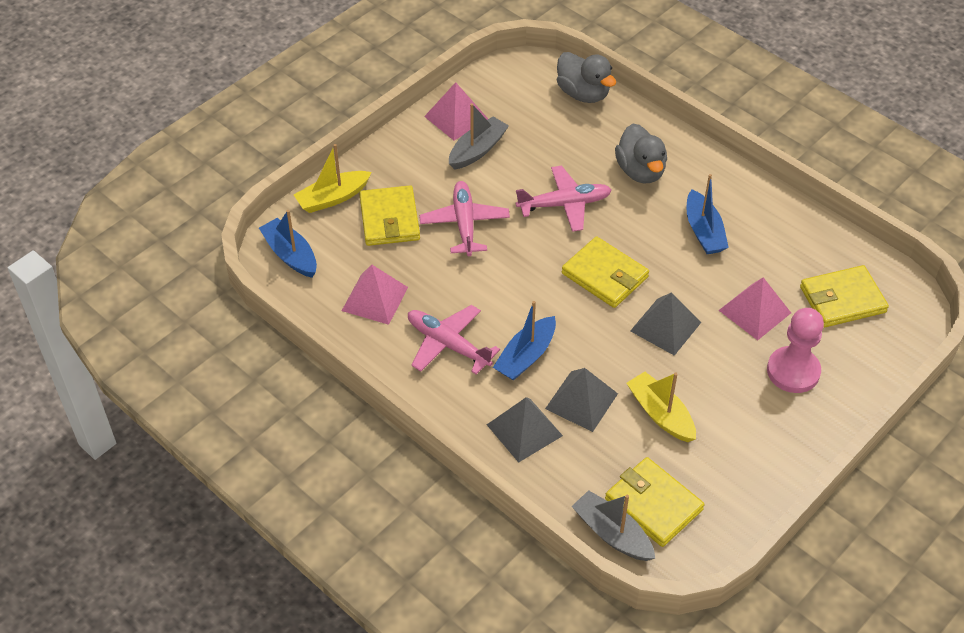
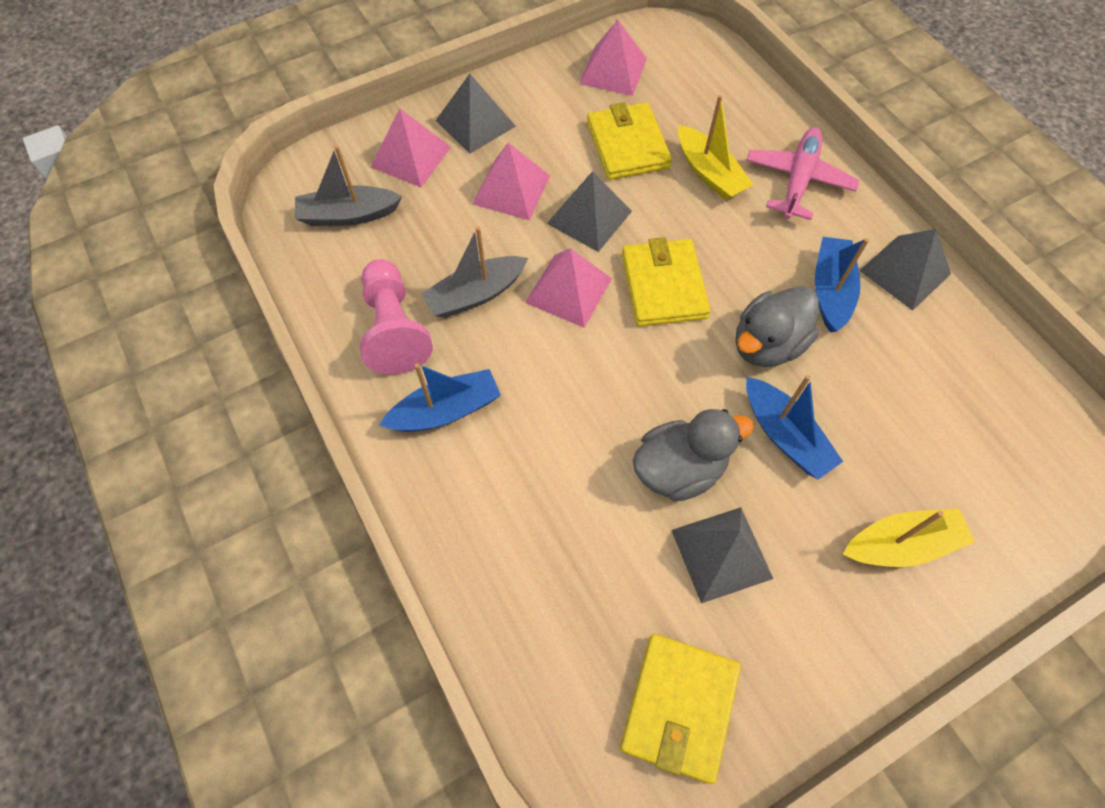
grey pyramid: [487,397,563,463] [545,368,618,432] [630,292,701,356] = 3 -> [436,74,516,154] [546,171,632,252] [671,507,773,604] [859,229,951,311] = 4
pink plane: [408,305,500,375] [419,181,510,256] [516,166,612,232] = 3 -> [746,127,859,220] = 1
pink pyramid: [342,265,408,325] [424,82,488,141] [719,277,791,340] = 3 -> [370,108,451,187] [472,142,550,220] [525,248,612,328] [579,20,647,96] = 4
yellow wallet: [359,186,420,246] [562,236,649,308] [605,457,705,547] [800,265,889,327] = 4 -> [587,102,672,180] [620,634,741,784] [622,237,711,326] = 3

